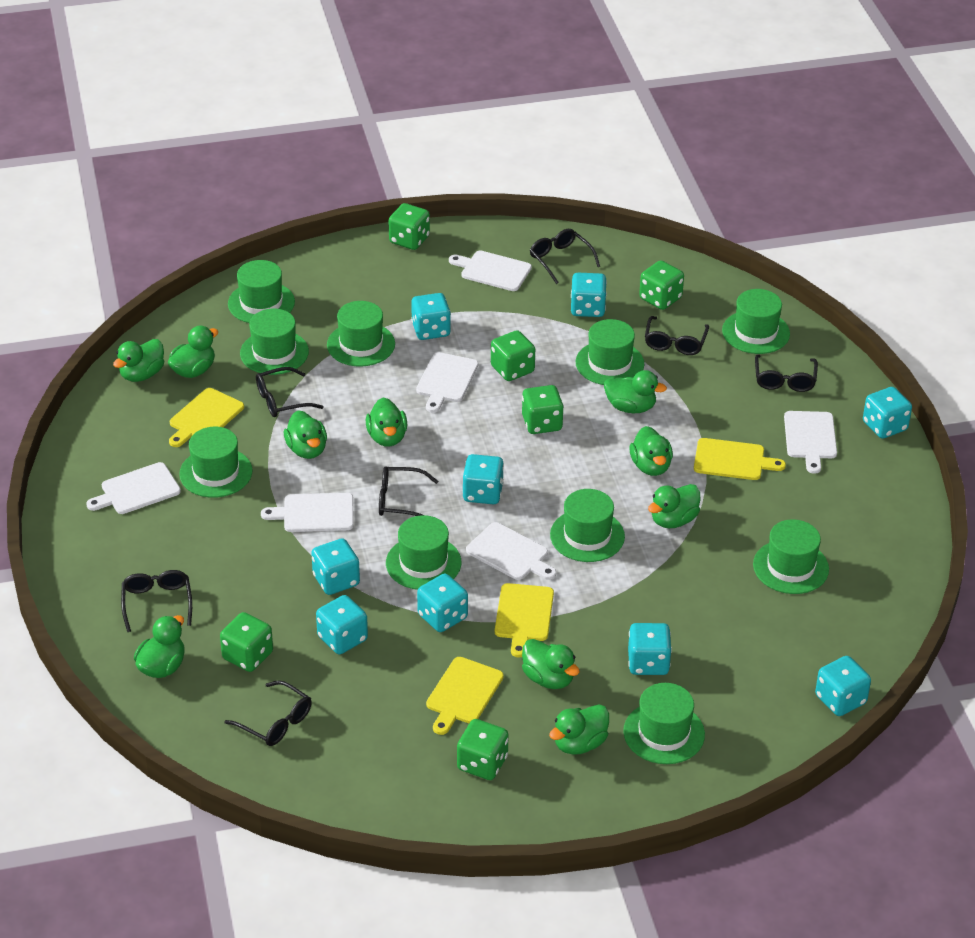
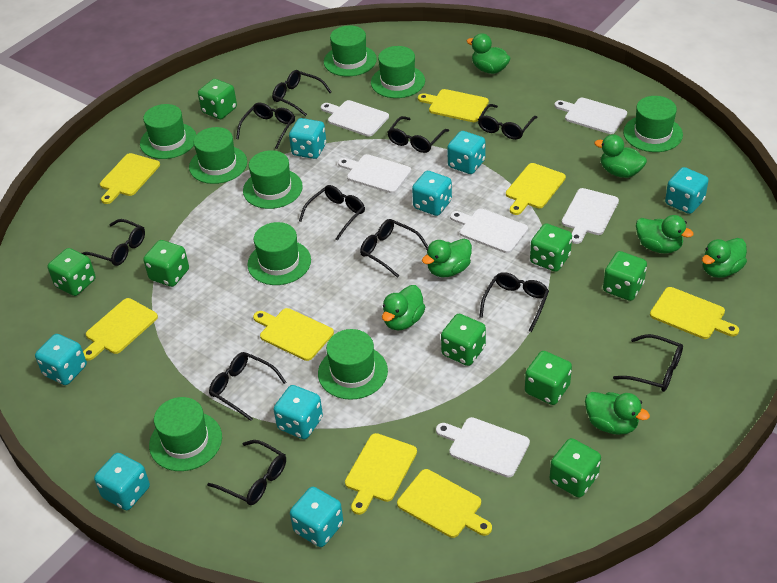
black glasses: [121,570,192,632] [224,680,312,746] [256,367,324,417] [379,466,438,516] [530,229,600,284] [645,316,709,355] [755,355,818,392] = 7 -> [81,219,145,266] [207,440,286,505] [209,352,286,421] [236,102,295,149] [272,70,331,116] [299,185,365,241] [360,219,428,278] [388,116,449,153] [478,104,538,140] [479,272,549,332] [613,334,683,392] = 11
green dice: [220,612,273,672] [389,203,430,250] [457,719,509,780] [491,330,535,381] [522,385,564,434] [639,260,684,310] = 6 -> [48,248,96,296] [143,240,189,287] [198,79,237,119] [441,314,486,366] [525,351,572,405] [530,223,572,272] [550,438,601,498] [603,251,647,301] = 8
green duck: [113,339,164,382] [134,615,185,678] [168,326,218,378] [284,410,327,459] [366,398,407,447] [522,639,580,689] [549,705,609,755] [604,370,667,413] [630,426,673,476] [648,484,700,528] = 10 -> [382,285,425,330] [422,239,472,277] [466,33,511,74] [585,392,650,435] [594,134,647,178] [636,215,694,253] [702,238,747,278] = 7
green hat: [179,427,253,498] [228,260,295,323] [240,309,309,375] [327,301,395,367] [386,515,461,590] [550,489,625,562] [576,319,644,385] [623,683,705,764] [722,289,790,354] [753,519,829,594] = 10 -> [140,104,196,159] [149,397,222,471] [189,127,247,184] [243,150,303,209] [247,222,311,285] [318,329,388,400] [324,26,377,76] [371,46,425,98] [623,96,683,152] = 9
turquoise dice: [311,538,360,595] [316,595,368,654] [411,293,451,340] [417,574,468,632] [462,454,504,504] [571,273,607,317] [628,623,672,675] [815,656,871,716] [863,387,912,439] = 9 -> [35,334,87,385] [94,453,150,510] [274,385,323,439] [289,118,326,159] [290,487,343,547] [412,171,452,216] [447,131,486,174] [665,167,709,214] = 8
yellow cutting board: [169,388,244,447] [426,657,504,735] [495,583,554,657] [694,438,786,480] = 4 -> [83,298,158,360] [100,153,160,204] [253,308,334,361] [345,433,417,515] [397,469,492,538] [418,89,489,122] [506,163,566,215] [650,287,739,339] = 8

